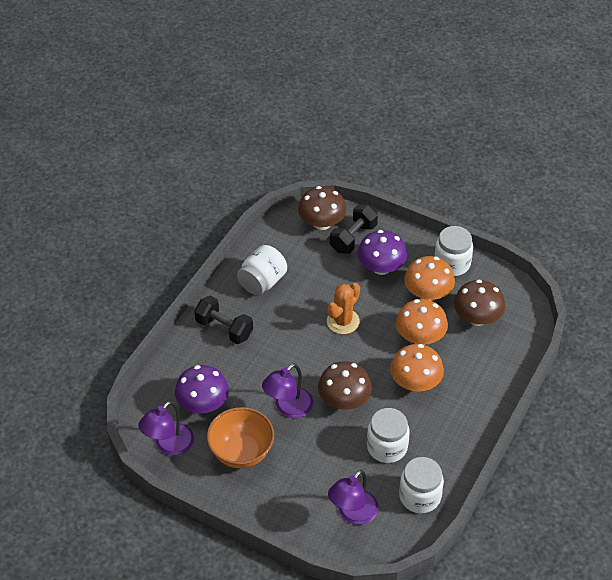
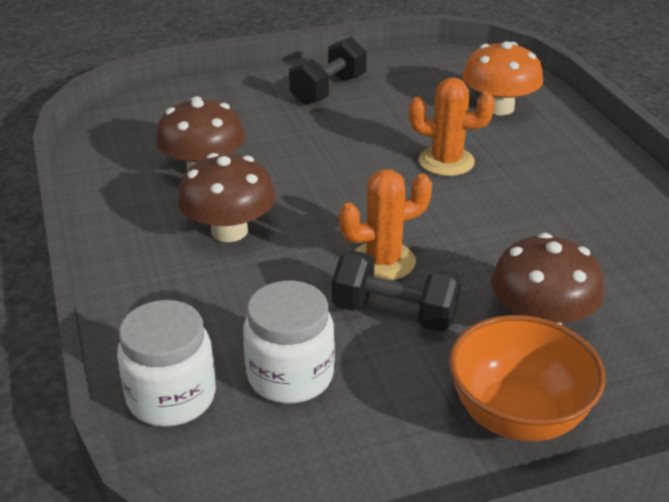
orange cactus: [327,283,360,334] = 1 -> [339,169,432,281] [409,77,495,176] = 2
orange mushroom: [390,344,444,392] [396,299,448,345] [404,256,455,301] = 3 -> [462,41,543,115] = 1
purple lamp: [138,401,194,456] [262,364,313,418] [328,470,379,525] = 3 -> none = 0
purple mushroom: [175,365,229,413] [358,230,407,275] = 2 -> none = 0
white jar: [237,245,287,295] [367,408,410,463] [399,457,444,513] [434,226,473,276] = 4 -> [117,300,216,427] [243,281,335,404] = 2

